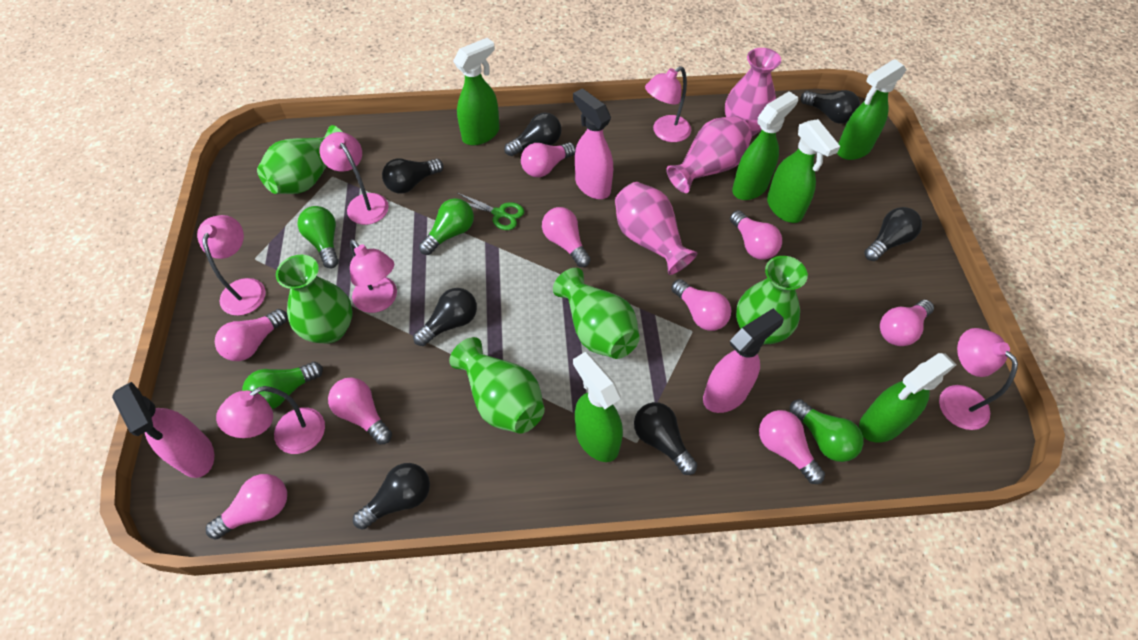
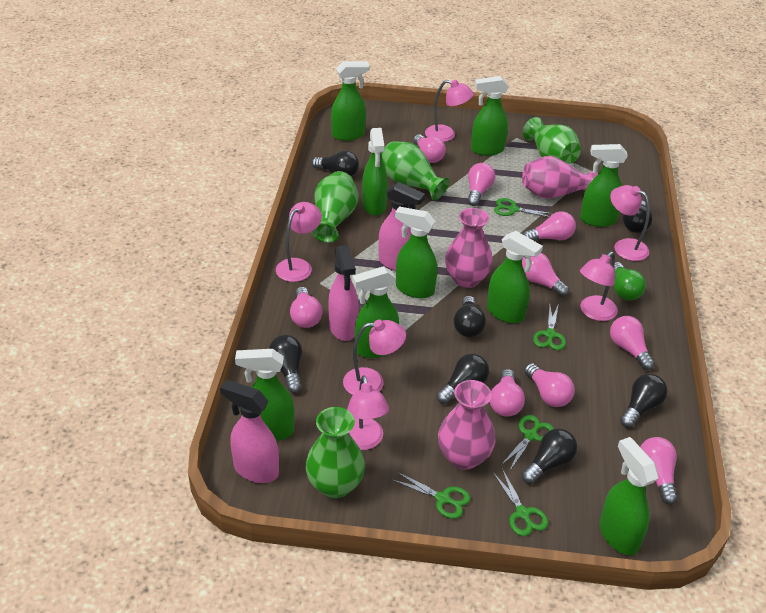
green light bulb: [242,362,323,409] [298,206,339,268] [419,198,474,255] [790,399,864,462] = 4 -> [614,262,646,301] = 1
green scissors: [458,193,524,230] = 1 -> [391,471,470,519] [493,469,548,536] [494,198,554,217] [501,415,554,472] [533,305,566,350] = 5
green spray bottle: [453,38,500,145] [573,352,623,462] [732,91,798,200] [767,119,840,223] [837,59,906,160] [859,353,957,443] = 6 -> [235,349,295,441] [331,61,370,141] [352,266,399,358] [362,128,388,216] [395,207,437,298] [471,76,509,156] [487,231,543,323] [580,144,628,227] [599,437,658,555] = 9
green vase: [257,125,342,194] [276,255,353,344] [449,337,545,434] [553,268,640,359] [736,256,808,345] = 5 -> [305,407,365,499] [311,171,358,243] [381,141,450,201] [523,117,581,164] = 4

